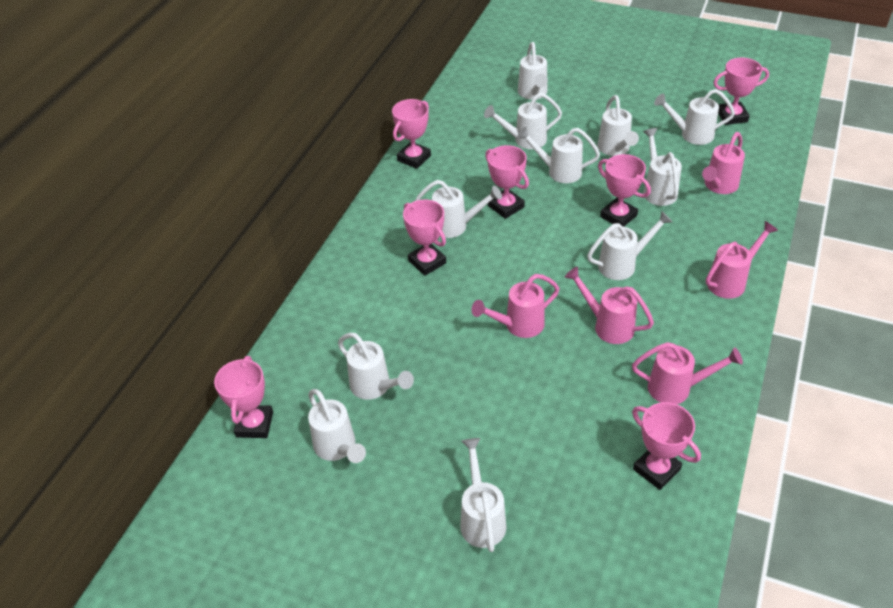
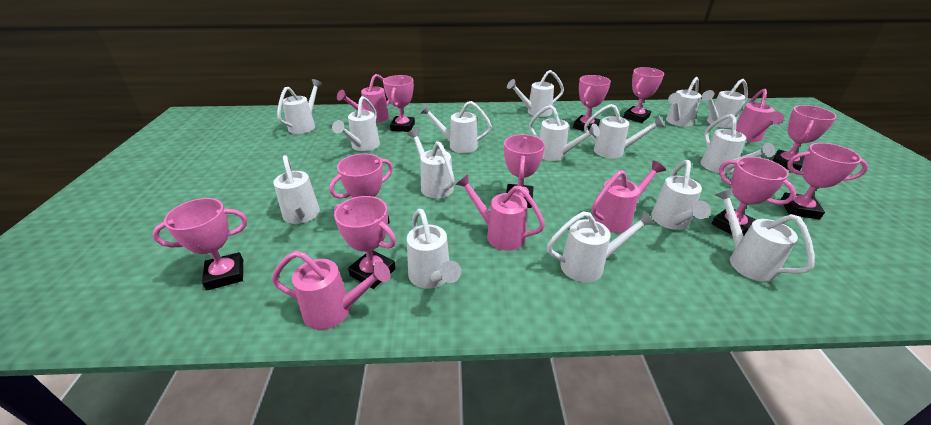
pink trophy: [214,356,273,438] [392,99,431,169] [403,199,446,276] [485,145,529,219] [598,154,651,227] [632,402,701,490] [713,58,769,125] = 7 -> [152,198,247,290] [329,153,393,224] [334,196,396,289] [383,75,415,132] [504,134,545,208] [573,75,611,131] [624,67,664,123] [711,157,796,236] [773,105,837,171] [781,143,868,219] = 10
white watering can: [308,389,366,463] [338,333,414,400] [415,180,502,238] [460,438,507,552] [484,93,562,149] [517,127,600,183] [518,42,548,100] [587,211,672,280] [597,95,639,156] [643,128,682,206] [654,89,735,145] = 11 -> [273,155,320,224] [277,79,323,134] [332,96,380,151] [407,128,455,198] [407,209,461,289] [420,101,492,153] [507,70,564,117] [529,105,600,161] [547,210,656,282] [584,104,665,158] [651,160,711,230] [666,77,701,127] [701,79,748,128] [701,114,775,174] [714,188,815,282] = 15

